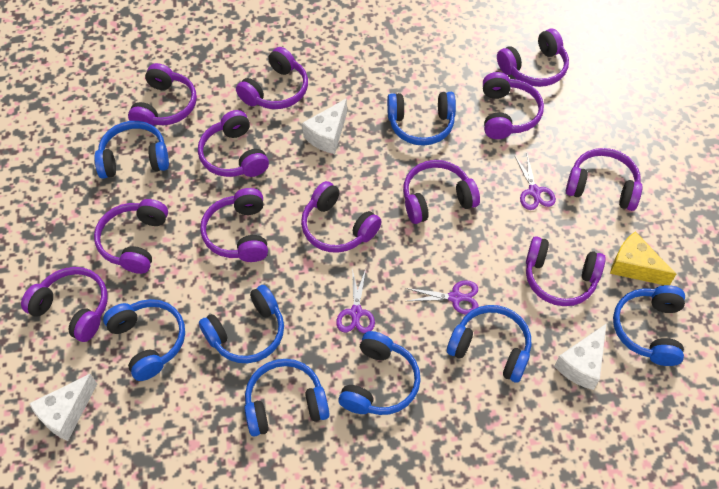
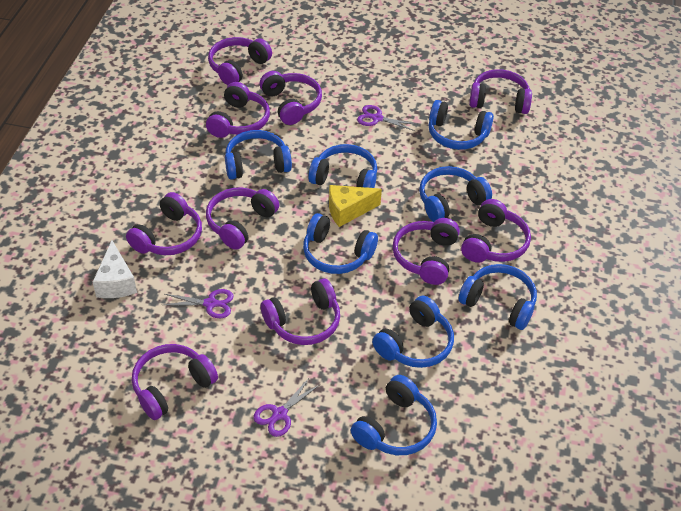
purple headphones: [21,267,108,342] [94,199,168,274] [128,63,197,126] [198,110,269,177] [200,188,268,262] [236,47,308,109] [301,181,382,253] [403,160,480,224] [483,72,544,139] [497,28,569,87] [526,236,606,306] [566,148,643,211] = 12 -> [126,192,202,255] [132,344,218,420] [206,82,270,138] [206,187,279,250] [208,37,272,85] [260,71,322,125] [261,278,340,345] [392,218,460,285] [461,199,531,263] [469,69,532,114] = 10
white cheese: [29,374,97,441] [302,98,347,154] [554,323,607,390] = 3 -> [92,241,137,298] = 1

